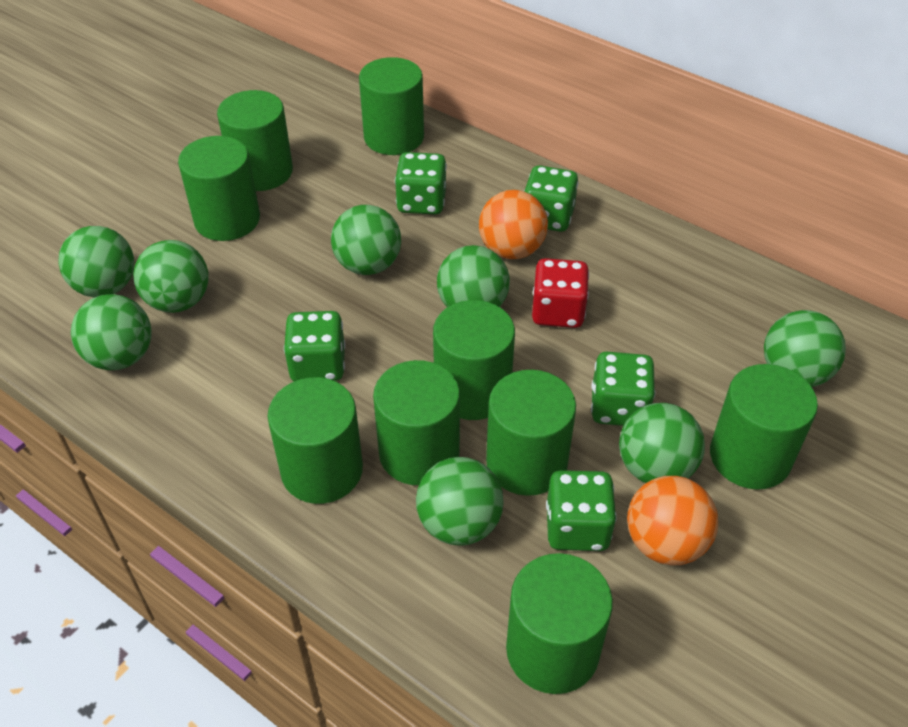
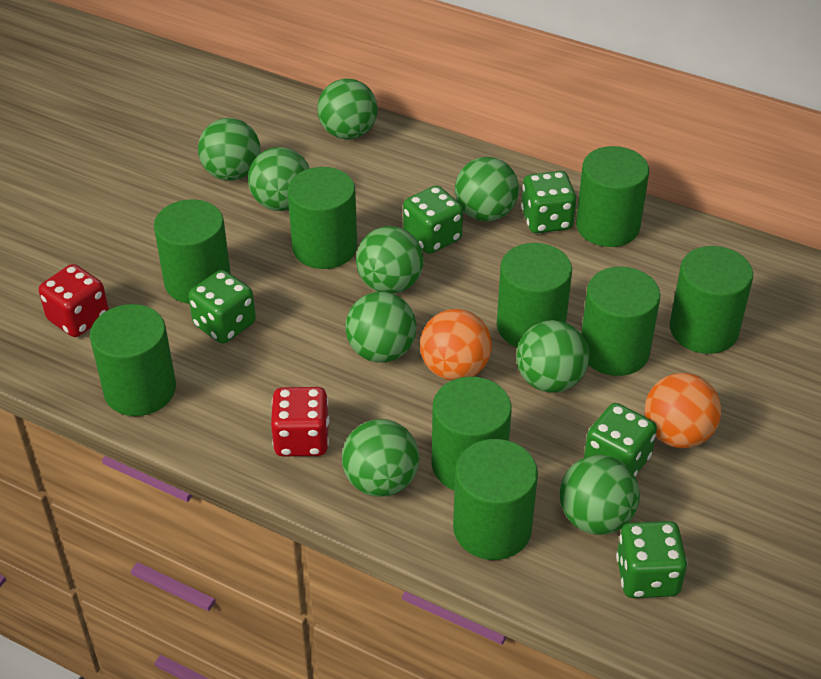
green ball: [58,226,134,297] [71,294,152,370] [133,240,209,313] [331,205,401,275] [416,457,504,546] [437,245,510,307] [619,403,705,483] [764,310,846,387] = 8 -> [198,118,260,181] [248,147,310,211] [317,78,378,140] [342,419,419,497] [346,292,416,363] [356,226,424,294] [455,157,519,221] [516,320,589,393] [560,455,640,535] = 9
red dice: [532,258,589,328] = 1 -> [39,264,109,337] [271,387,329,457] = 2

